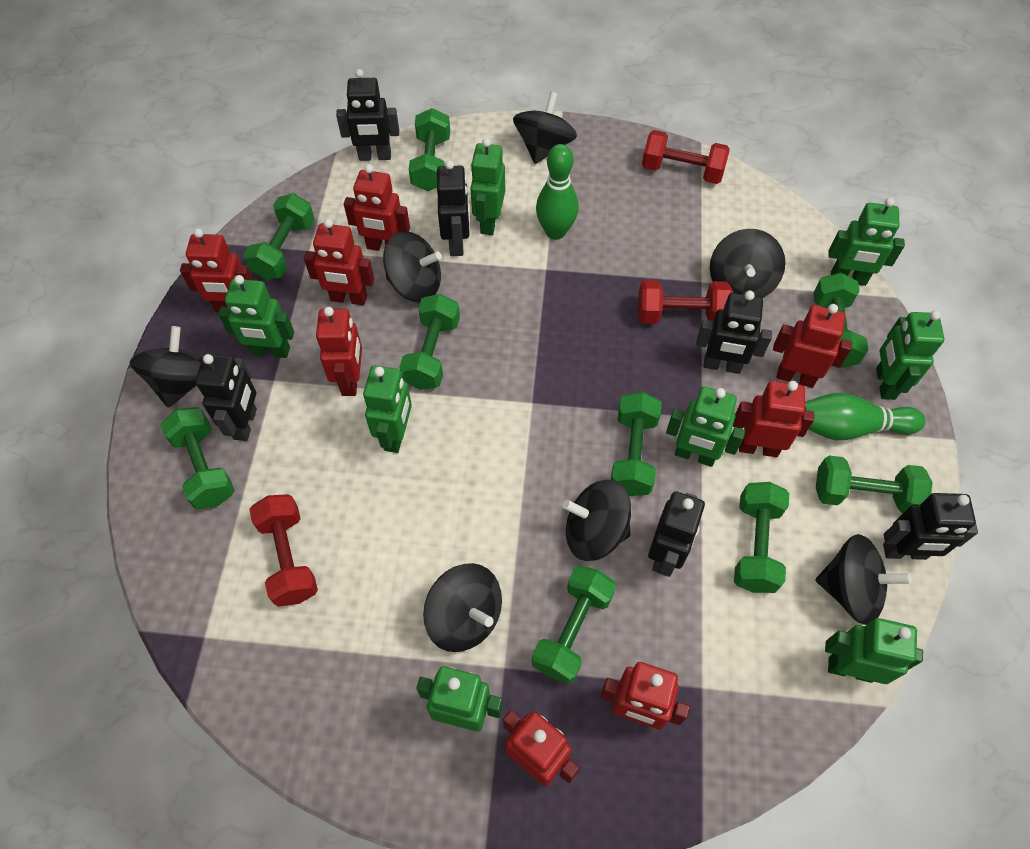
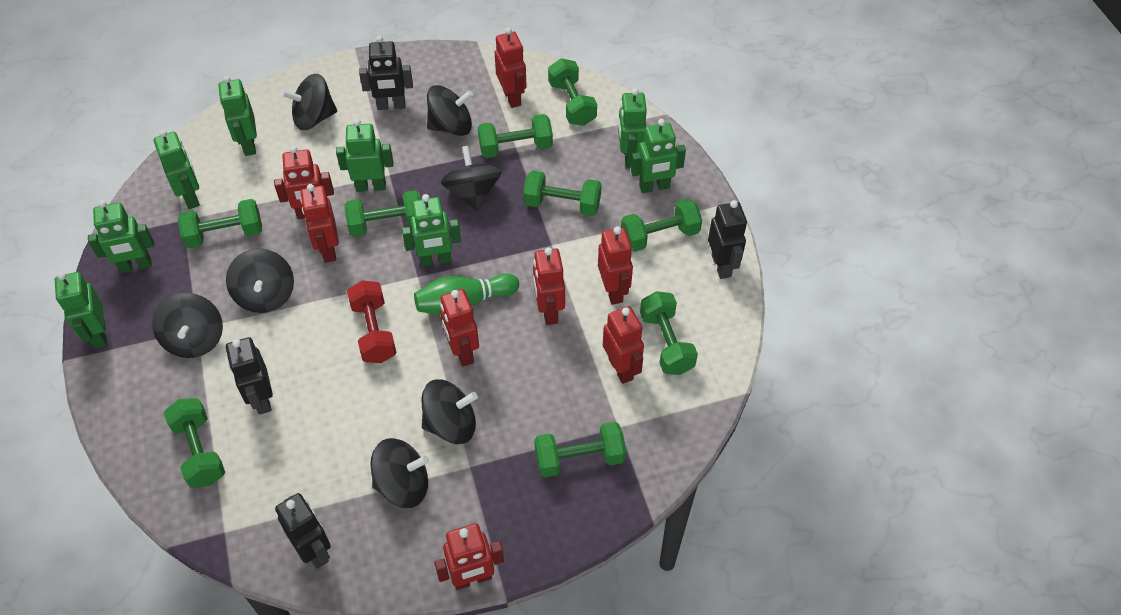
black robot: [195,354,257,441] [336,69,399,161] [437,160,470,256] [648,491,705,577] [696,291,772,374] [883,493,978,560] = 6 -> [226,337,273,415] [275,493,331,569] [359,36,413,110] [708,200,747,279] = 4
green bowling pin: [536,144,579,240] [805,393,926,440] = 2 -> [414,273,519,315] = 1
red dumbbell: [249,494,318,607] [638,280,734,324] [642,130,730,184] = 3 -> [347,280,396,363] = 1

